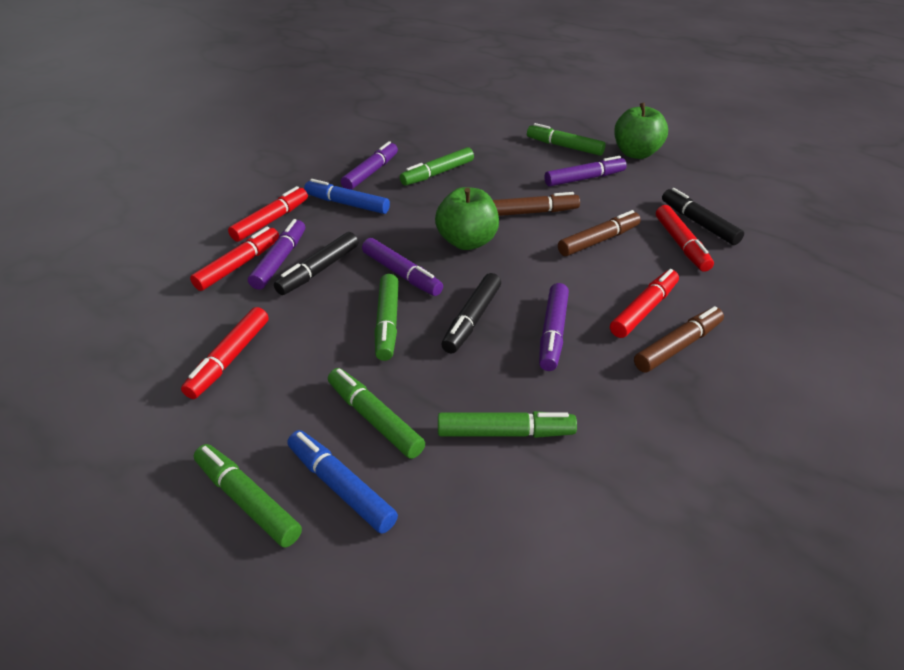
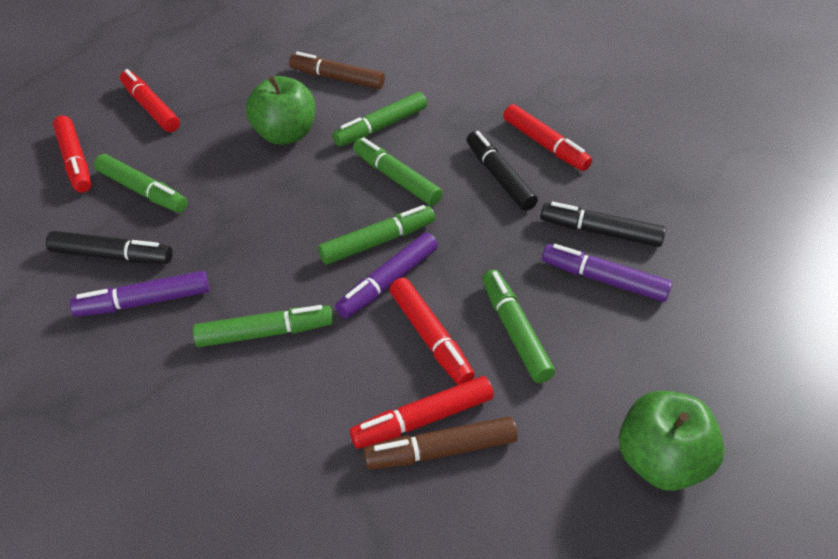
blue marker: [287,430,398,534] [304,179,390,214] = 2 -> none = 0
brown marker: [493,192,580,216] [558,210,641,256] [634,306,724,372] = 3 -> [289,52,385,89] [364,417,518,470] = 2
purple marker: [248,219,305,290] [341,141,398,190] [362,238,443,296] [539,283,569,371] [545,156,627,187] = 5 -> [70,271,209,317] [335,233,438,319] [542,244,672,302] = 3

